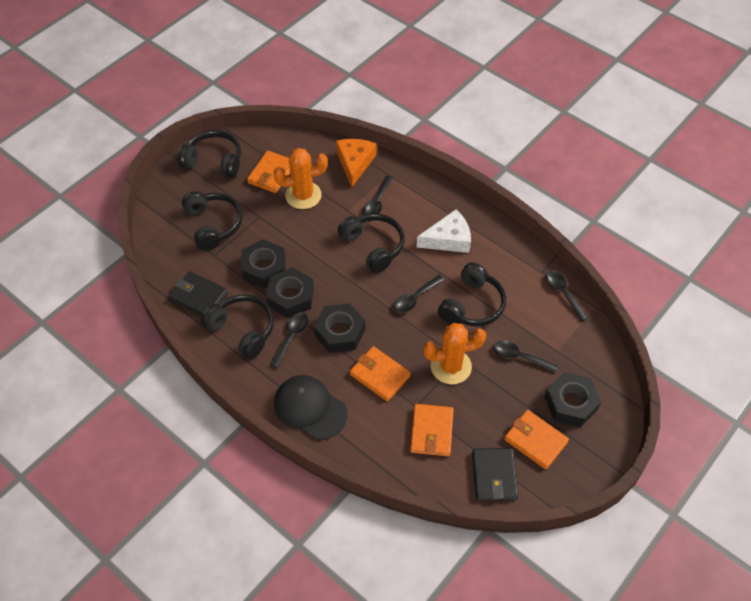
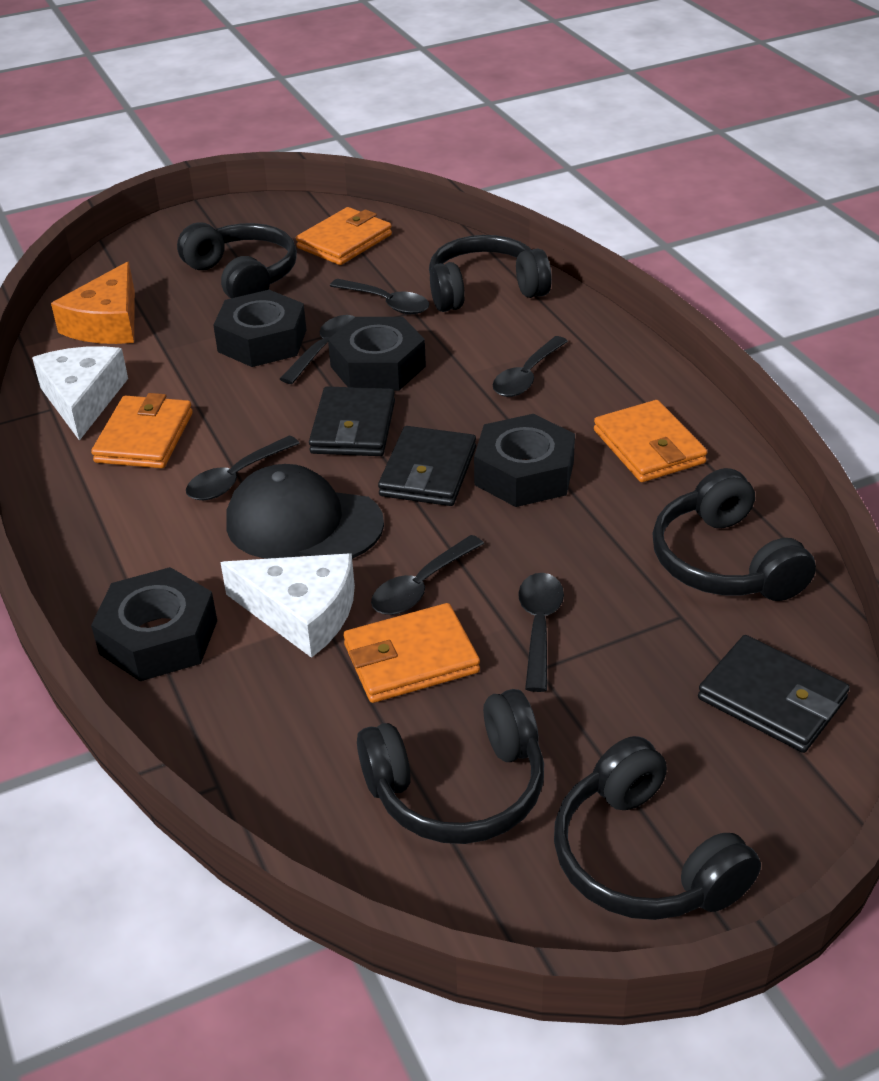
black spoon: [270,313,308,368] [363,175,393,215] [393,275,444,313] [493,340,558,373] [545,271,588,321] = 5 -> [186,436,300,500] [280,315,355,384] [330,279,429,314] [371,535,484,615] [493,336,568,397] [518,573,564,692] = 6
black wallet: [169,271,228,316] [472,448,518,501] = 2 -> [309,386,395,456] [378,426,476,506] [698,635,850,753] = 3
orange cactus: [274,148,328,209] [423,323,486,384] = 2 -> none = 0
white cheese: [417,209,471,253] = 1 -> [32,346,128,441] [220,553,355,658] = 2

